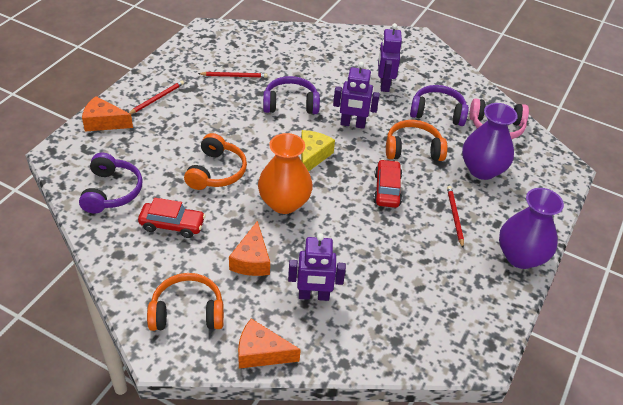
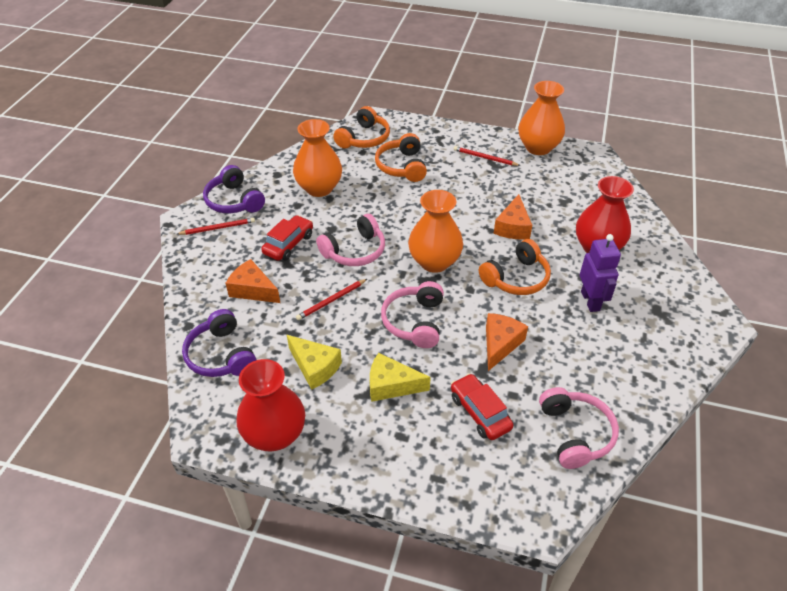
orange vase: [258,133,313,214] = 1 -> [293,119,342,197] [408,190,463,273] [518,81,565,155] = 3
pink headphones: [469,98,529,139] = 1 -> [316,214,385,266] [381,281,444,348] [539,387,619,469] = 3
purple headphones: [79,153,142,213] [263,76,320,114] [410,85,469,126] = 3 -> [182,309,256,377] [203,165,265,213] = 2
purple robot: [288,233,346,301] [333,62,380,129] [378,23,402,92] = 3 -> [580,234,621,312] = 1
purple vase: [462,103,518,180] [499,188,564,269] = 2 -> none = 0
red vase: none = 0 -> [236,359,305,451] [576,176,634,253] = 2
yellow cheese: [301,130,335,172] = 1 -> [287,335,342,390] [370,353,431,402] = 2

